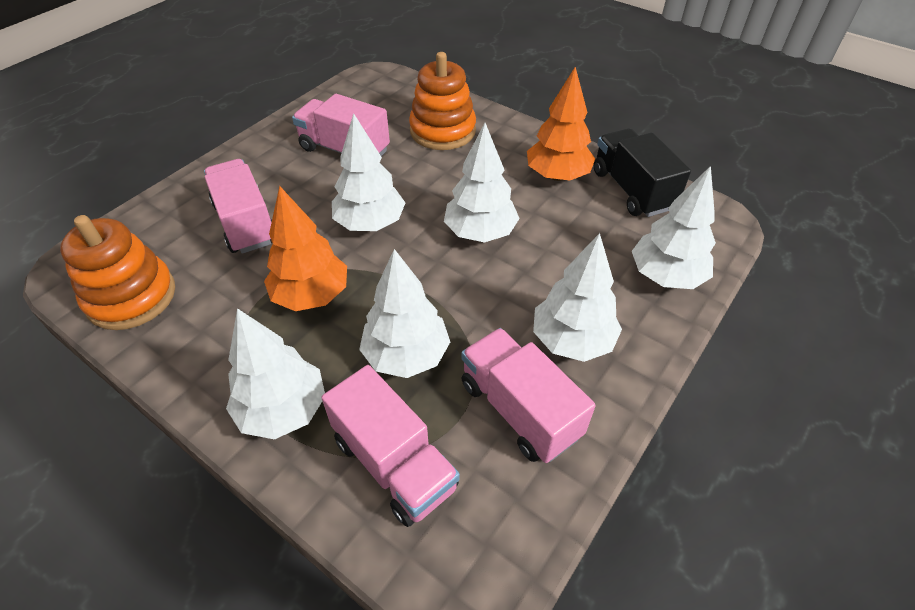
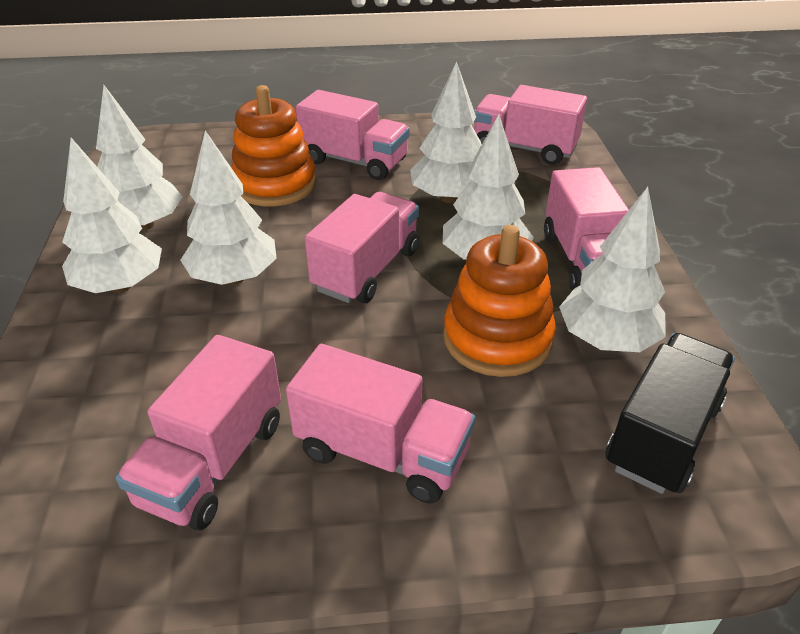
orange tree: [264,186,347,311] [527,67,595,181] = 2 -> none = 0
pink truck: [204,159,272,254] [292,94,390,156] [321,365,460,527] [461,328,596,463] = 4 -> [116,335,281,530] [286,344,475,503] [296,90,410,180] [305,192,419,303] [474,85,587,165] [544,167,629,291] = 6

